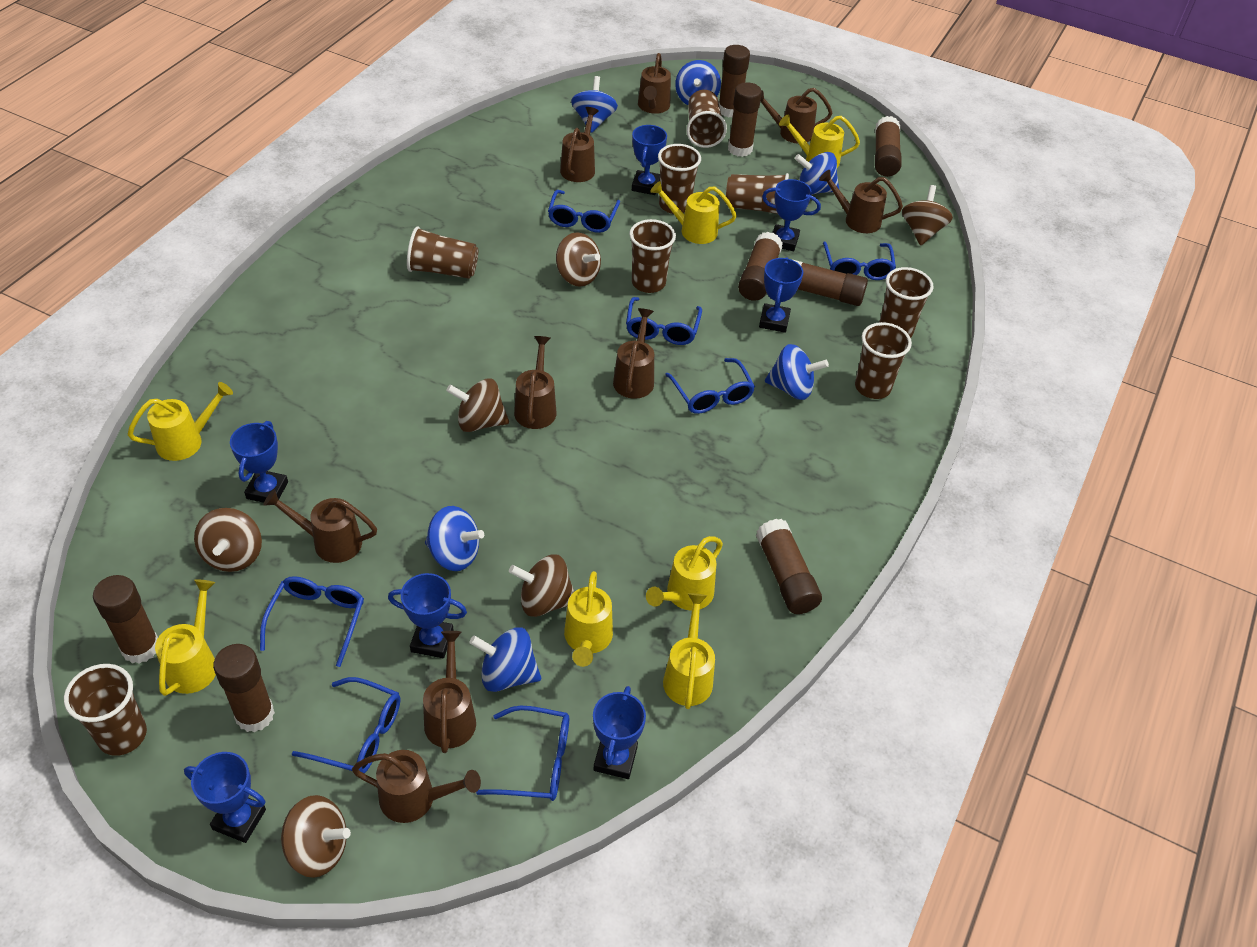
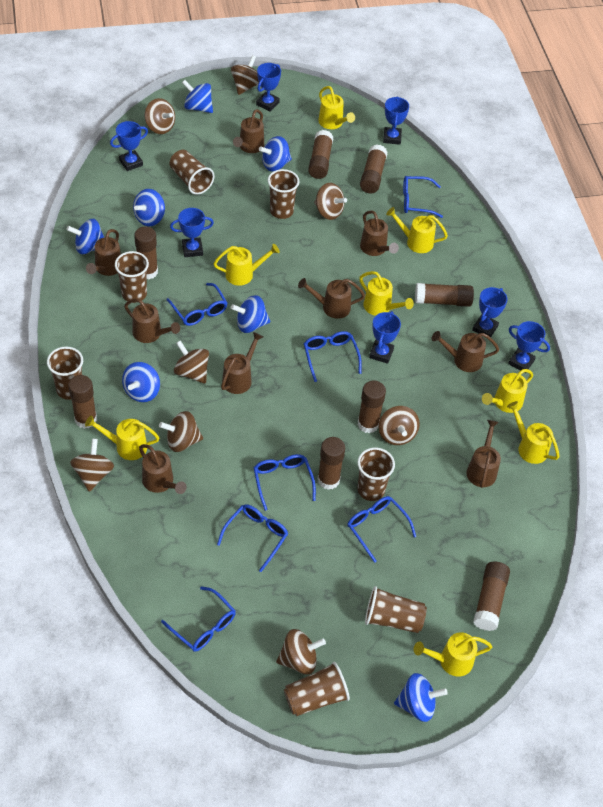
blue spinning top: [425,506,484,571] [469,627,541,692] [571,76,618,133] [675,60,721,105] [765,344,829,400] [795,152,839,195] = 6 -> [67,219,104,254] [122,362,160,402] [133,189,165,226] [182,80,213,113] [231,295,270,333] [259,136,292,172] [394,673,448,722] = 7
brown cup: [64,664,147,756] [407,227,478,279] [629,219,676,293] [658,144,701,214] [686,90,727,148] [726,173,789,214] [855,322,912,399] [879,267,933,338] = 8 -> [47,347,83,400] [115,251,149,303] [169,150,215,195] [268,169,299,219] [284,662,350,716] [357,448,395,501] [365,586,427,633] = 7
brown spinning top: [194,508,262,572] [281,795,351,878] [446,378,509,432] [509,554,574,617] [556,232,601,287] [902,185,953,246] = 6 -> [70,438,114,492] [145,98,175,134] [159,411,203,452] [174,341,209,384] [231,55,259,95] [276,629,326,675] [314,183,347,220] [379,406,420,445] = 8
yellow watering can: [127,382,233,461] [155,579,216,696] [564,571,613,667] [646,536,723,611] [650,181,737,244] [663,593,715,709] [779,115,860,168] = 7 -> [85,416,160,460] [213,244,280,286] [318,86,355,129] [359,271,414,316] [386,207,448,253] [414,632,492,677] [482,369,533,413] [507,401,560,464] = 8

